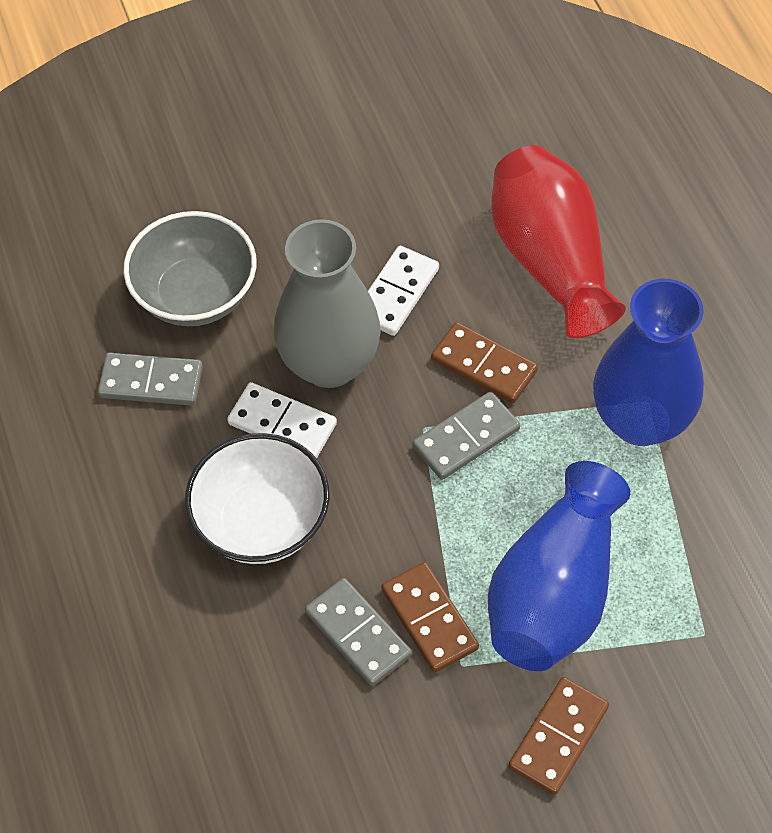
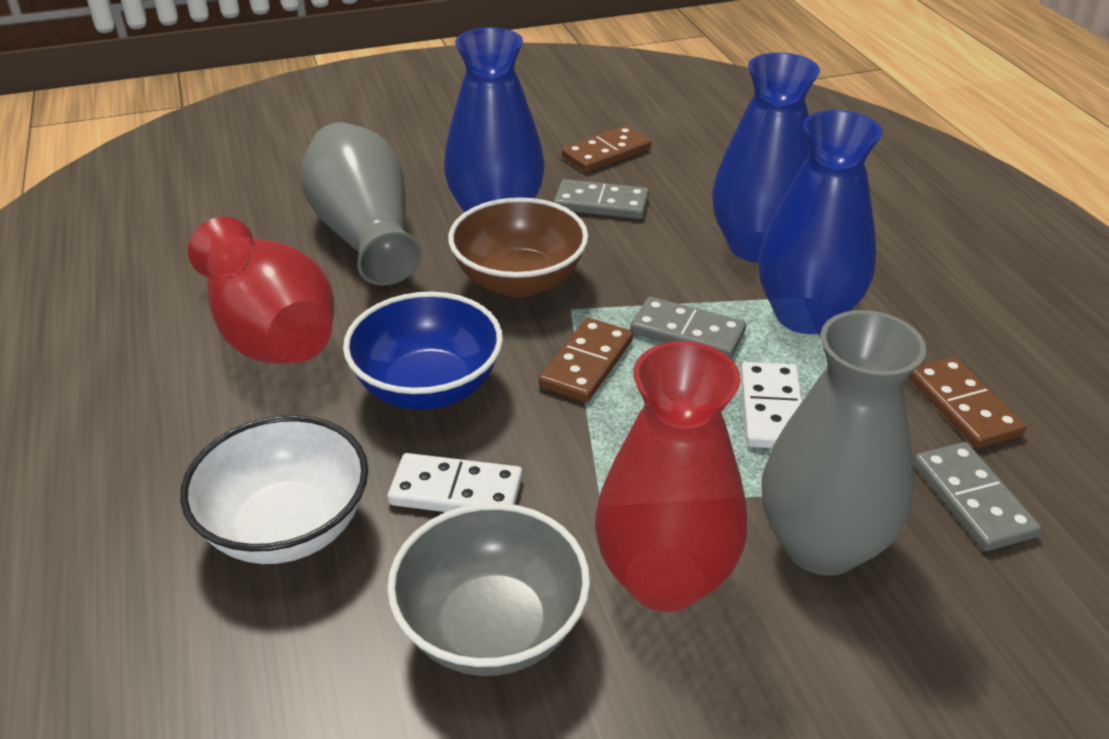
blue bowl: none = 0 -> [343,292,503,410] = 1
blue vase: [488,461,630,671] [593,279,704,446] = 2 -> [444,27,545,212] [712,52,820,263] [758,110,882,334] = 3
brown bowl: none = 0 -> [448,197,588,297] = 1
grey vase: [274,219,381,388] = 1 -> [301,122,423,285] [762,310,926,576] = 2
red vase: [491,145,626,338] = 1 -> [188,217,334,364] [595,341,747,612] = 2

